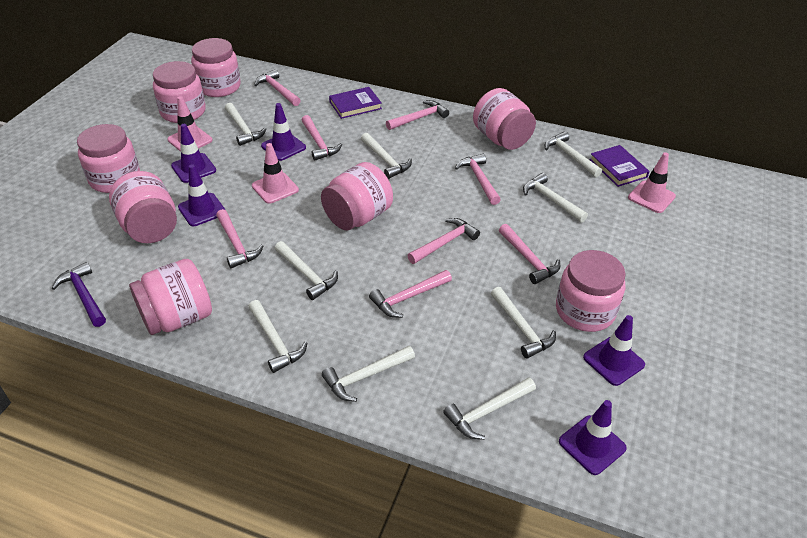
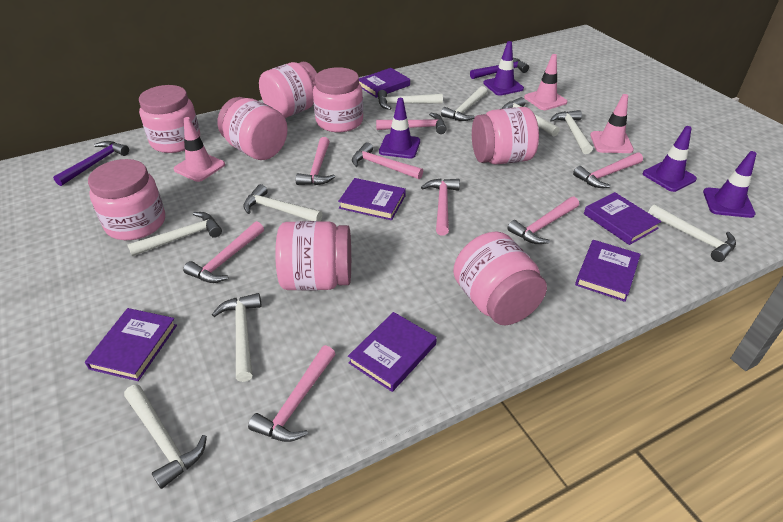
purple book: [329,87,382,119] [589,145,650,187] = 2 -> [85,308,177,381] [338,178,406,220] [348,312,437,392] [359,68,410,98] [575,240,641,302] [584,192,661,245] = 6
purple hammer: [52,262,106,327] = 1 -> [53,141,129,186] [470,58,529,79] = 2
purple traffic cone: [171,124,216,183] [178,164,225,226] [261,103,306,161] [559,400,627,475] [583,315,645,386] = 5 -> [379,98,420,159] [483,41,524,96] [643,126,697,192] [703,151,757,218] = 4

